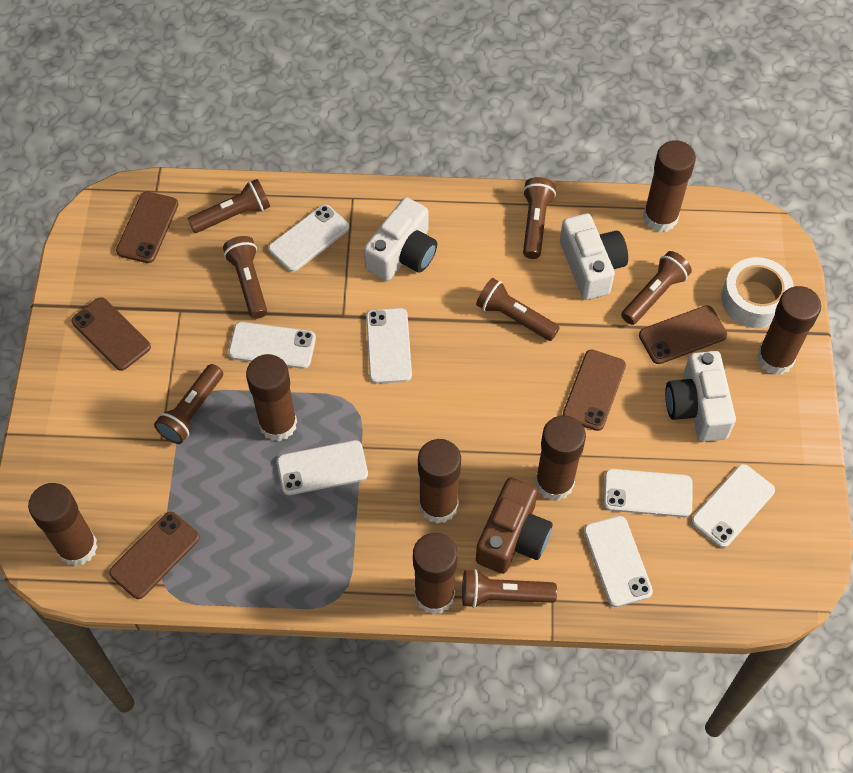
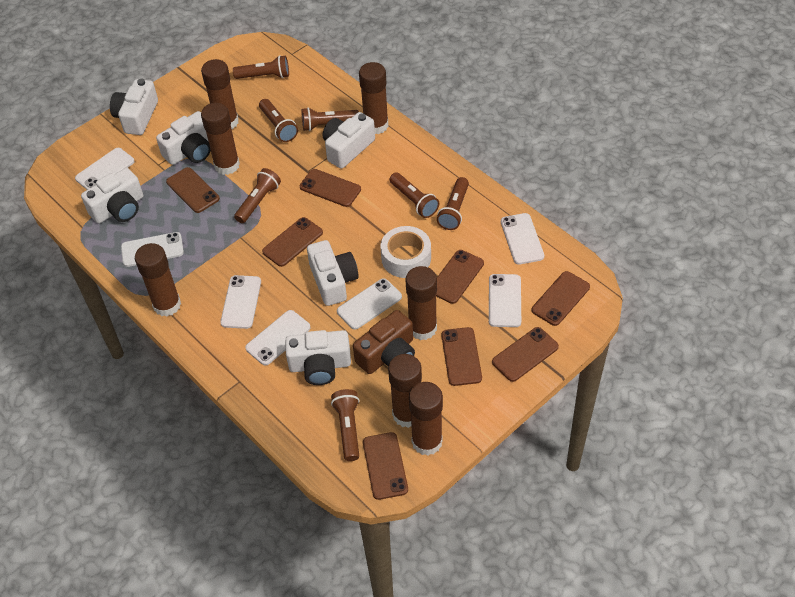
brown phone: [71,297,151,371] [109,512,200,599] [116,192,178,263] [563,349,626,431] [639,305,727,364] = 5 -> [166,167,220,213] [262,217,323,267] [300,169,361,207] [363,432,408,500] [436,250,484,304] [441,327,482,386] [492,327,559,382] [532,271,590,326] = 8
white camera: [364,197,437,281] [560,213,628,300] [665,351,736,442] = 3 -> [81,168,143,223] [110,79,158,135] [156,111,211,165] [285,330,351,385] [307,240,359,306] [323,112,375,169] = 6

